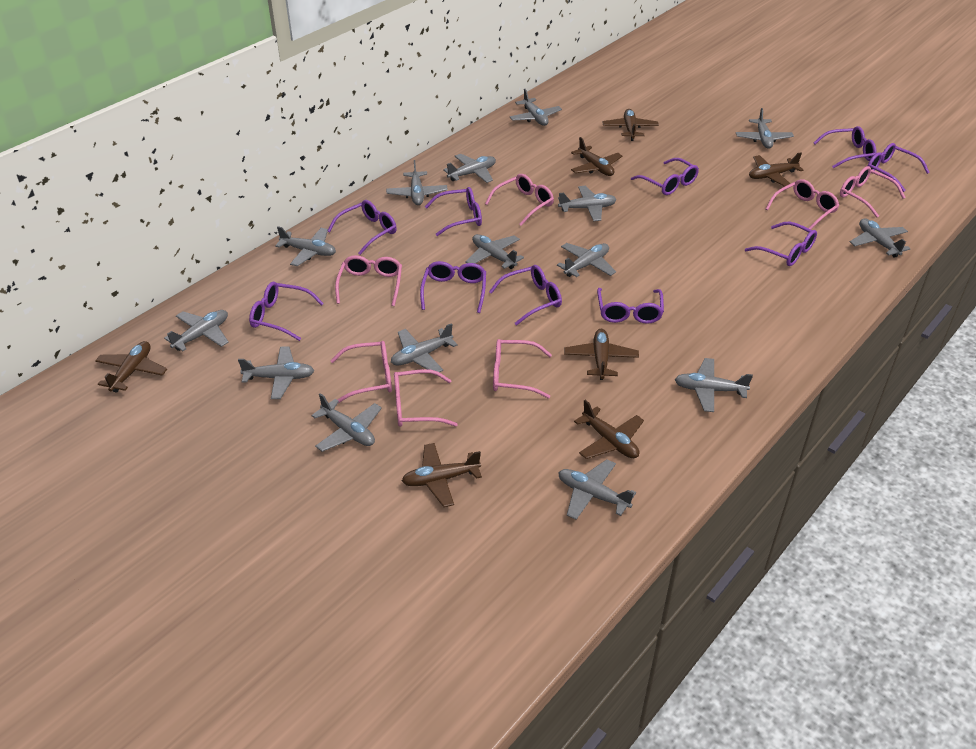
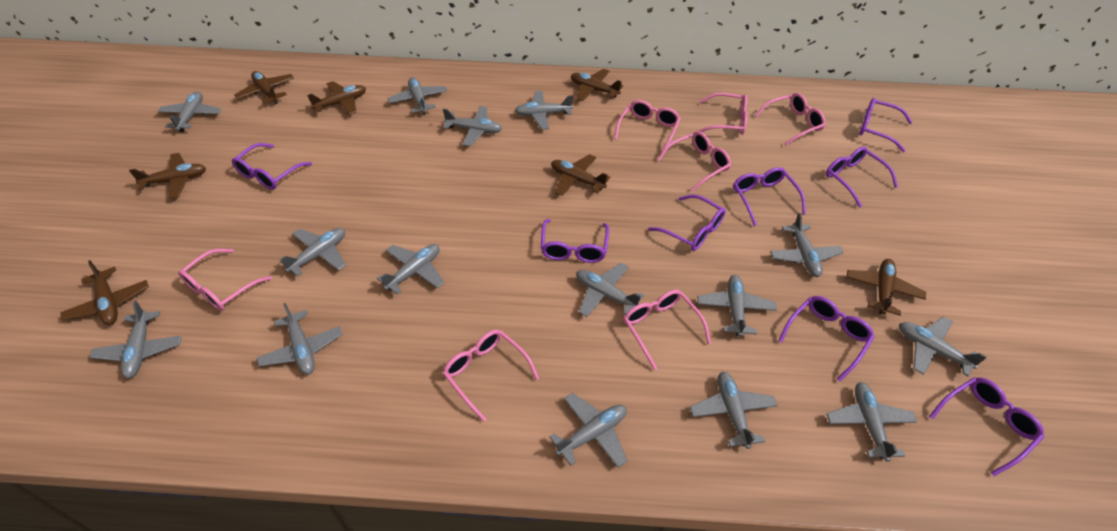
purple glasses: [249,282,324,341] [328,200,397,255] [420,261,486,313] [425,187,482,236] [489,265,562,326] [597,288,664,324] [631,158,699,195] [745,222,817,266] [813,126,876,168] [867,143,930,192] = 10 -> [232,143,312,190] [541,219,609,263] [648,194,726,251] [733,167,806,226] [778,296,875,381] [826,147,898,208] [859,98,913,152] [929,377,1044,476] = 8

